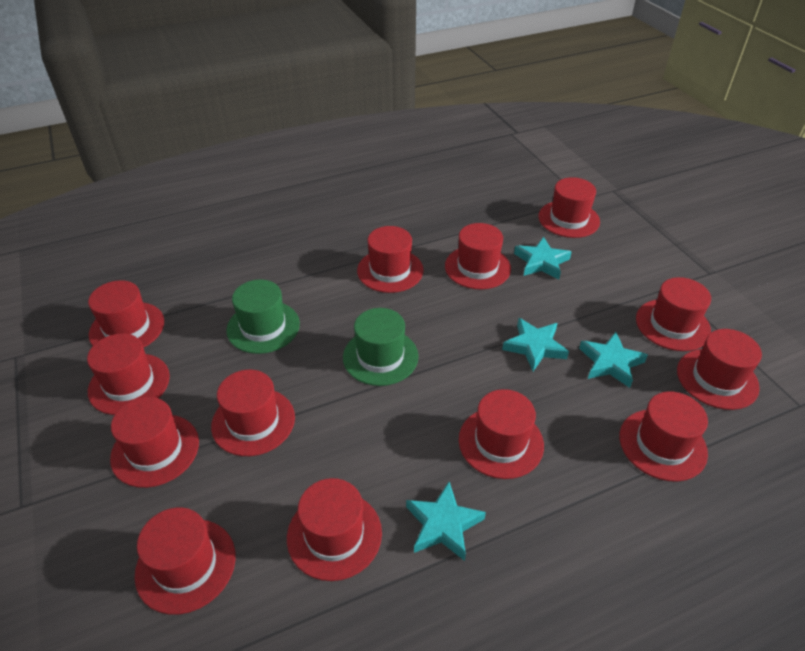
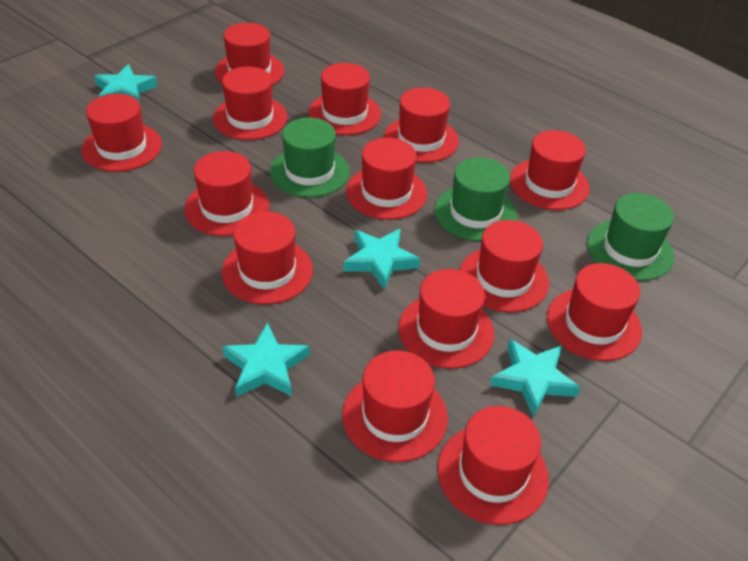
green hat: [226,280,300,354] [343,308,419,386] = 2 -> [270,117,350,198] [434,157,517,241] [587,193,674,281] = 3
red hat: [87,333,170,415] [88,280,164,348] [110,397,199,488] [135,507,236,615] [211,370,295,456] [287,478,382,581] [357,226,424,293] [445,223,511,290] [459,389,544,479] [538,177,600,238] [619,391,708,482] [636,277,711,351] [677,329,762,410] = 13 -> [81,94,162,172] [184,151,269,236] [213,67,288,140] [215,23,284,85] [222,211,313,305] [308,63,381,135] [342,350,448,462] [346,138,427,220] [384,88,459,163] [398,269,494,369] [437,406,549,525] [460,220,549,313] [510,130,589,210] [547,263,642,361] = 14

